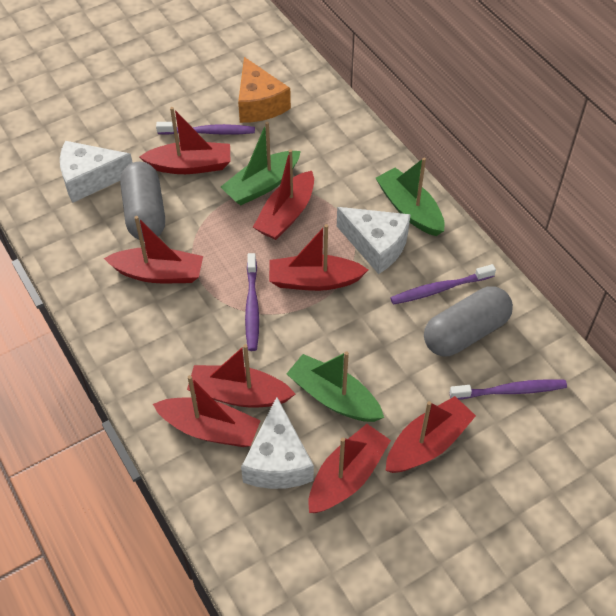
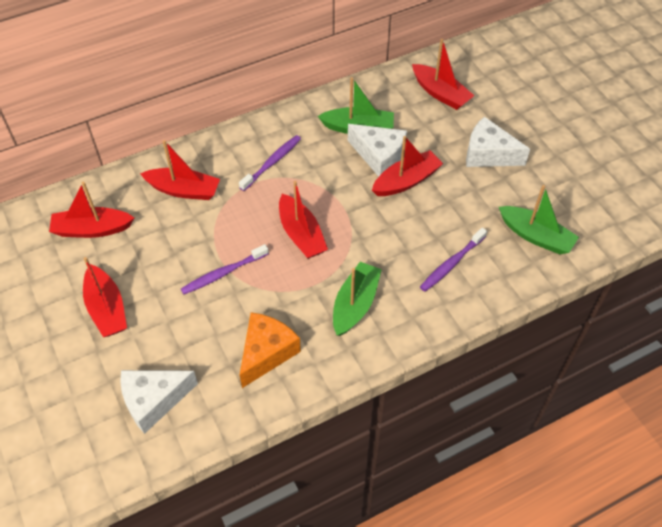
grey capsule: [120,162,165,241] [424,286,513,357] = 2 -> none = 0
purple toothbrush: [156,122,255,135] [245,253,259,351] [390,264,496,305] [450,379,567,400] = 4 -> [181,244,269,294] [239,135,301,191] [420,228,487,292] = 3
red boat: [104,216,203,283] [140,107,230,174] [153,375,261,447] [187,344,295,407] [253,149,314,240] [269,224,368,291] [308,424,391,513] [386,396,476,473] = 8 -> [49,182,134,238] [83,257,127,337] [140,140,220,200] [279,181,328,259] [372,136,443,196] [412,39,474,110] = 6

